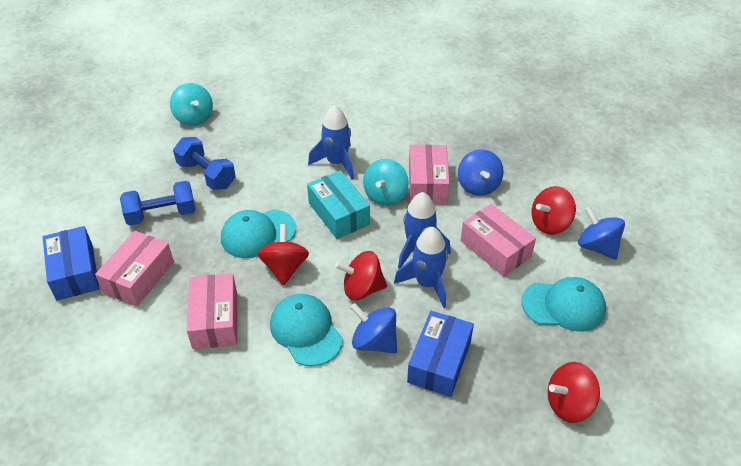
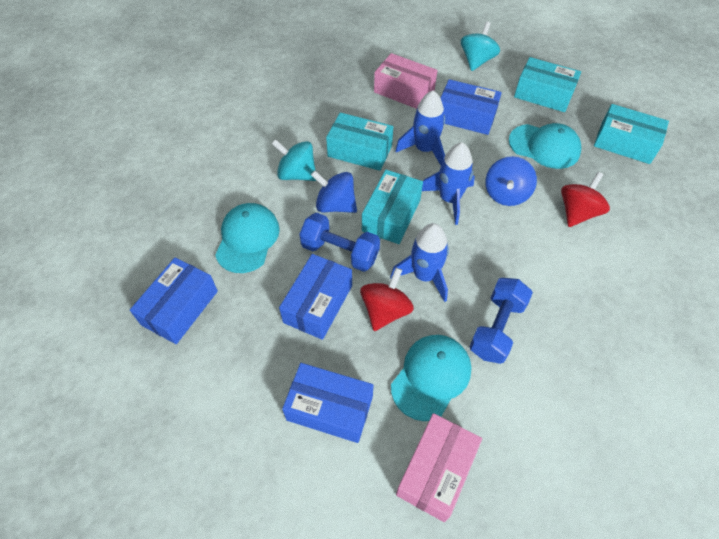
blue box: [43,226,99,301] [407,311,474,397] = 2 -> [130,257,218,344] [279,254,352,340] [282,363,373,443] [441,79,502,135] = 4
blue spinning top: [350,303,397,354] [458,149,504,196] [578,206,625,260] = 3 -> [311,171,357,213] [485,156,537,206] = 2
pink box: [95,231,174,307] [187,273,237,349] [409,145,450,203] [461,204,536,277] = 4 -> [374,53,437,109] [396,413,482,522] = 2
red spinning top: [257,224,309,286] [335,251,387,300] [532,186,576,235] [548,362,600,423] = 4 -> [360,268,414,331] [561,172,610,227] = 2
turquoise box: [307,170,370,239] = 1 -> [326,113,393,171] [362,170,423,244] [514,57,581,112] [594,104,669,164] = 4

